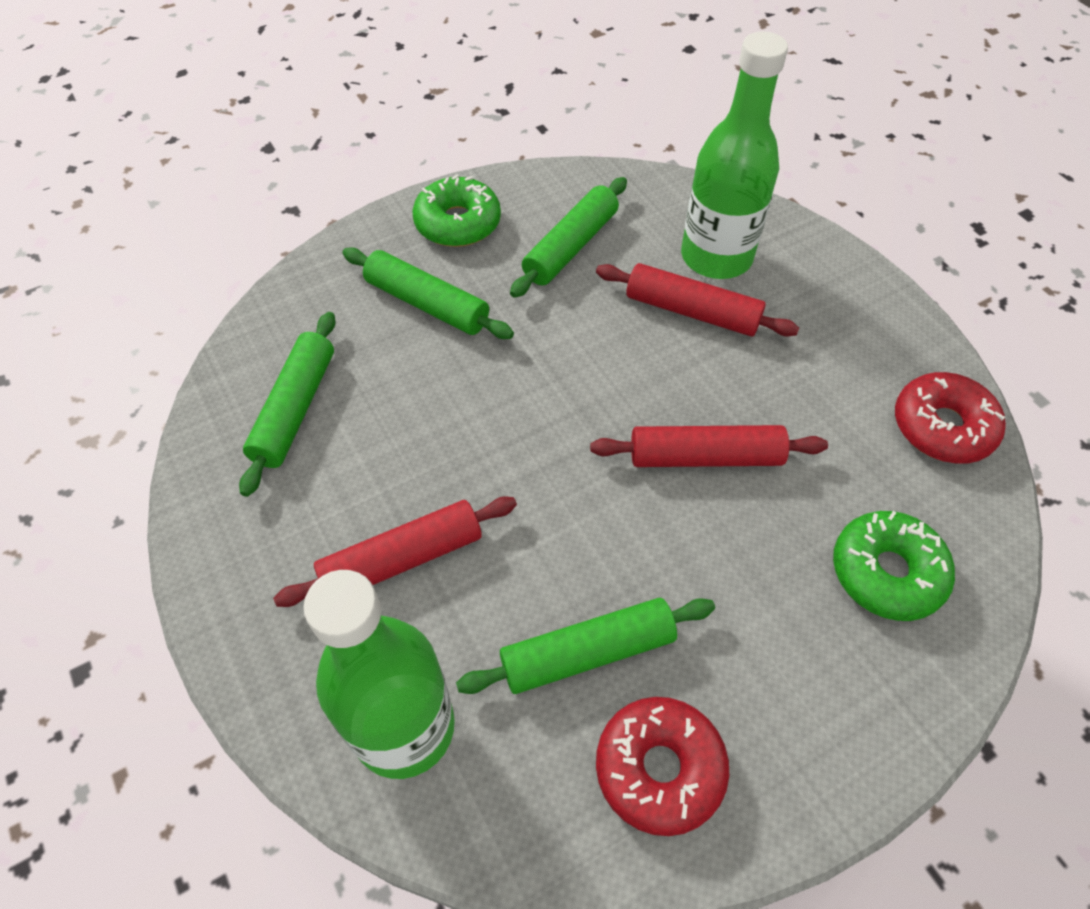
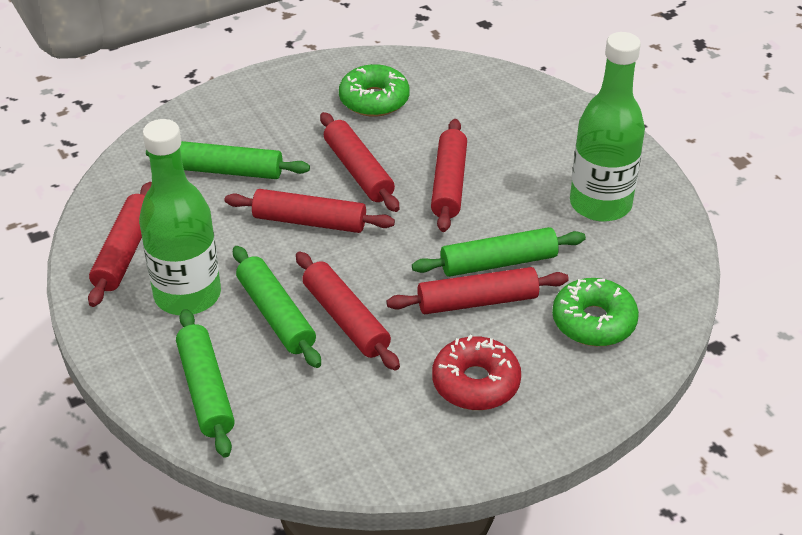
red donut: [596,697,729,836] [895,372,1006,464] = 2 -> [432,335,521,410] = 1
red rolling pin: [273,497,517,607] [590,425,828,467] [596,263,799,337] = 3 -> [88,182,152,307] [225,189,395,233] [296,251,400,371] [320,112,399,212] [387,267,569,314] [431,119,467,232] = 6

